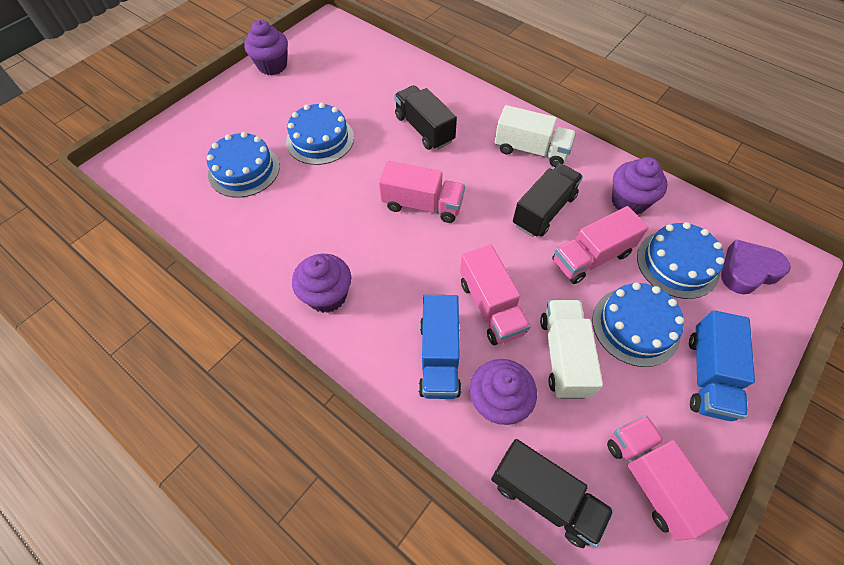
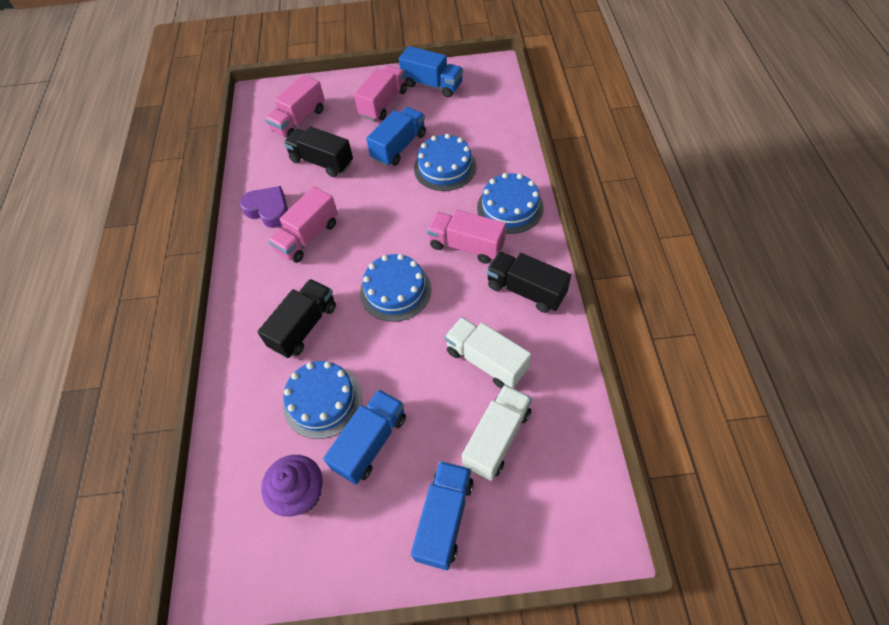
blue truck: [419,295,461,399] [689,310,755,421] = 2 -> [323,389,406,485] [366,107,426,166] [399,46,463,98] [411,461,474,570] = 4
purple cupcake: [244,20,288,75] [292,254,351,313] [470,359,537,425] [612,157,668,215] = 4 -> [261,455,323,517] = 1

